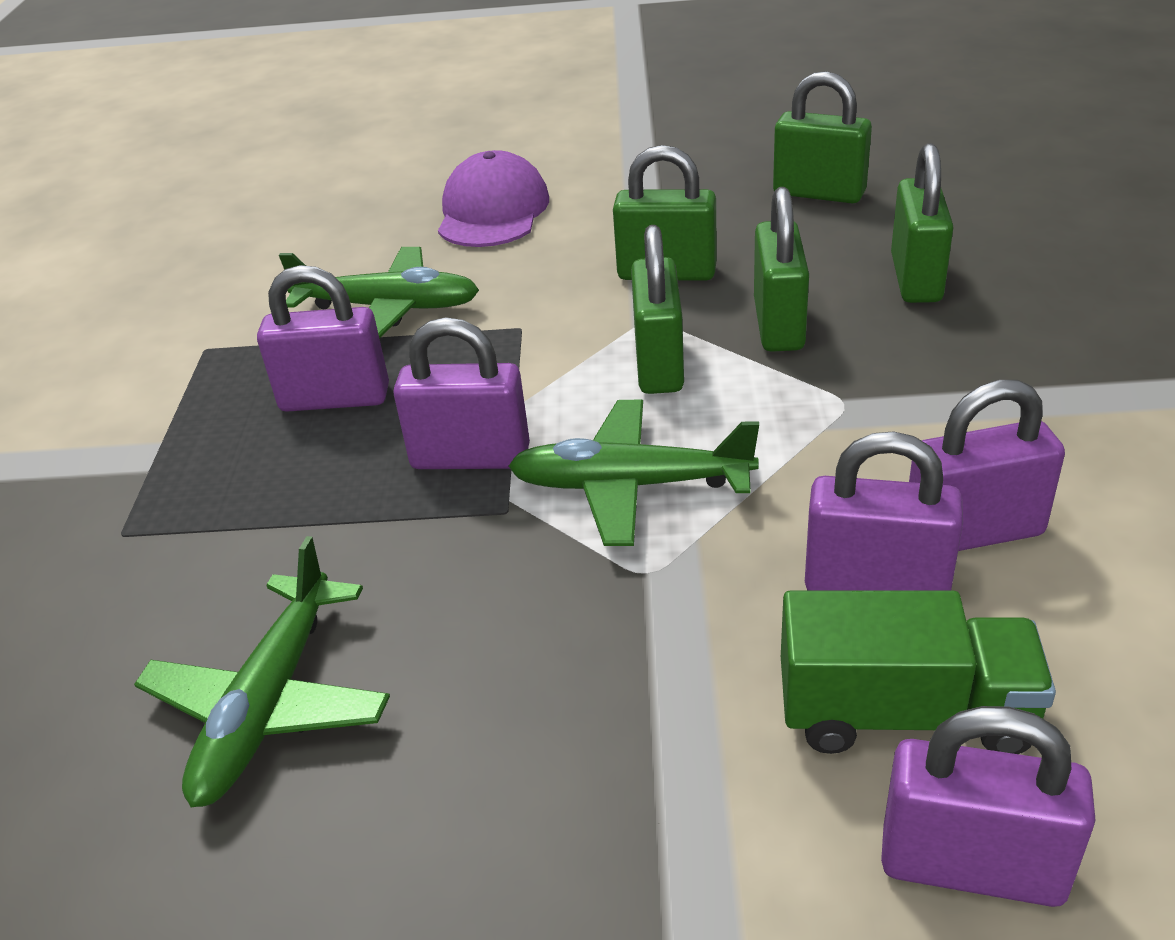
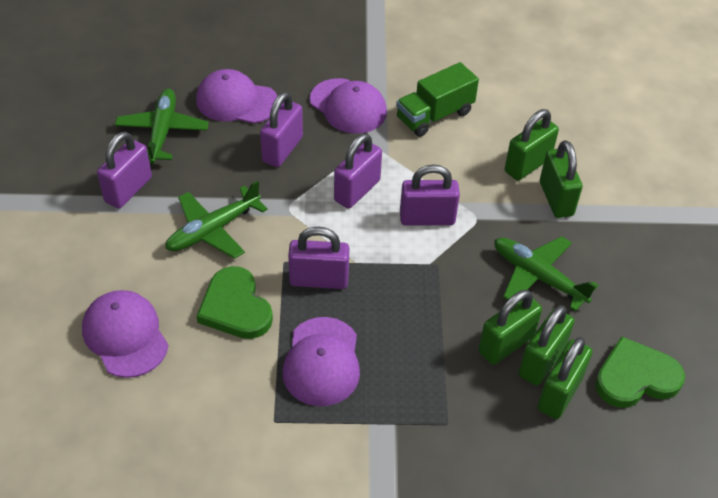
green heart: none = 0 -> [196,266,273,339] [595,336,685,408] = 2
purple cap: [438,150,549,247] = 1 -> [82,290,169,378] [196,69,278,124] [283,317,360,406] [310,78,387,134] = 4

